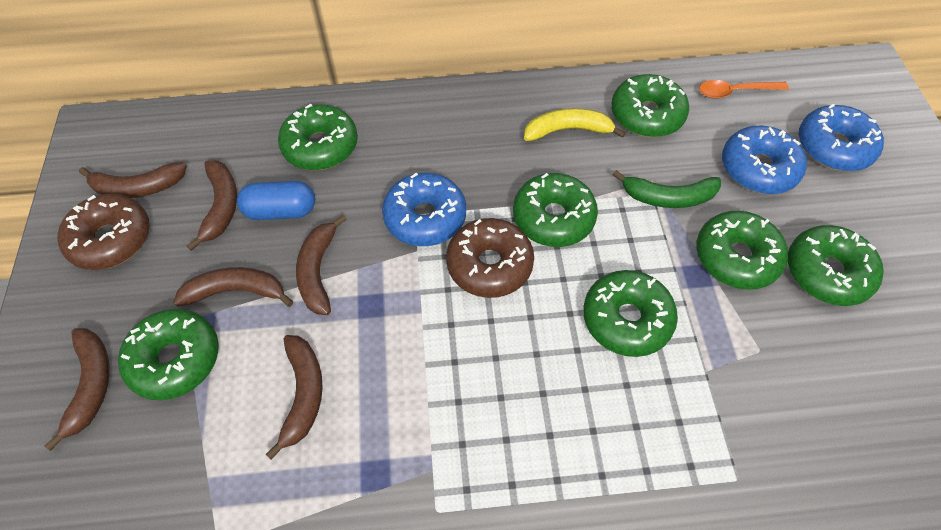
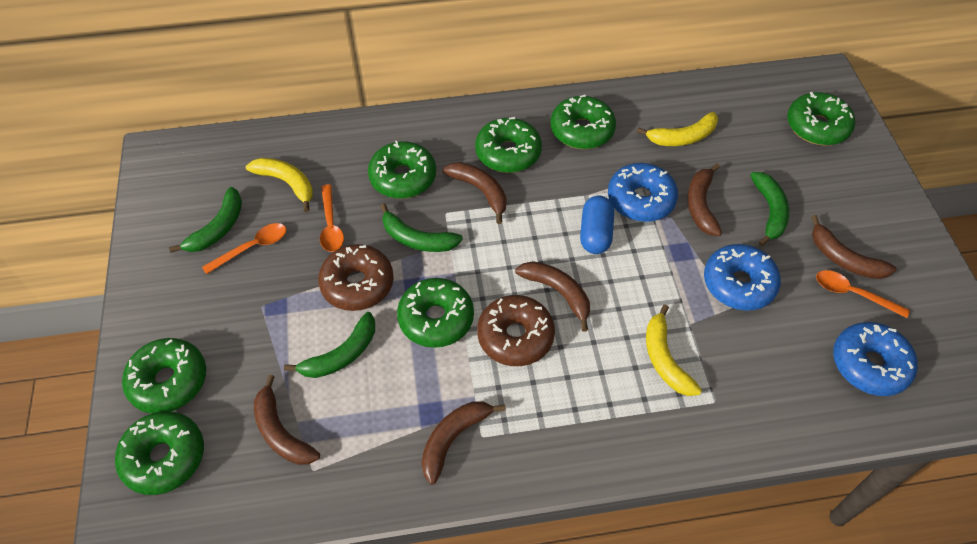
green banana: [612,170,721,208] = 1 -> [169,187,242,253] [284,312,375,378] [380,203,463,252] [750,172,789,246] = 4
orange spoon: [699,80,789,99] = 1 -> [202,223,286,274] [320,184,344,252] [816,270,910,318] = 3
yellow banana: [524,108,626,141] = 1 -> [246,158,313,212] [637,112,718,146] [646,304,702,396] = 3

